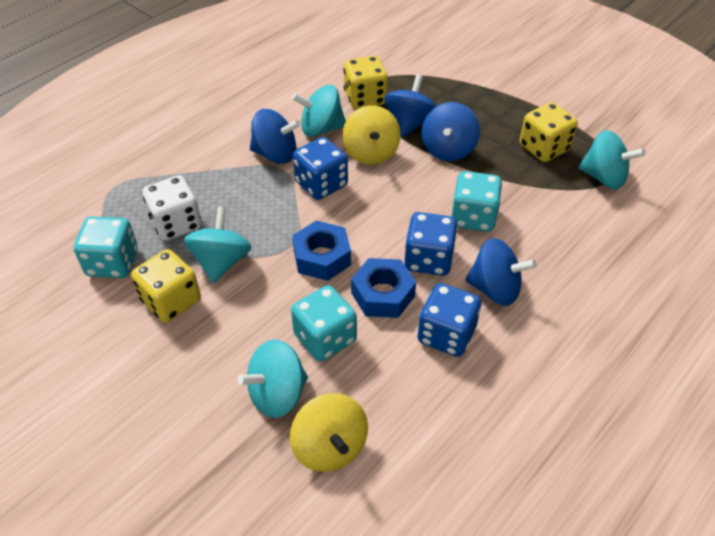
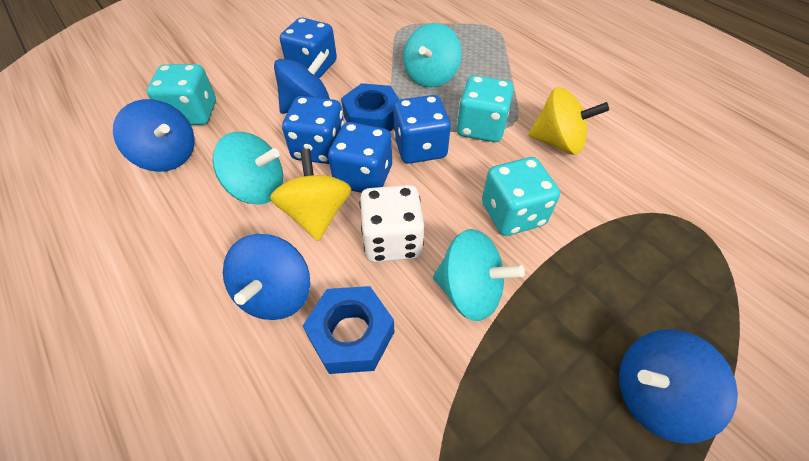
blue dice: [293,137,348,200] [404,212,458,276] [417,283,481,357] = 3 -> [280,18,337,78] [282,96,344,164] [328,122,392,193] [393,95,451,164] = 4
turquoise spinning top: [184,206,251,284] [237,340,308,418] [292,85,346,137] [578,130,645,190] = 4 -> [213,132,283,205] [403,23,462,88] [433,229,525,321] = 3
yellow dice: [131,249,201,323] [344,56,388,109] [520,102,578,162] = 3 -> none = 0

